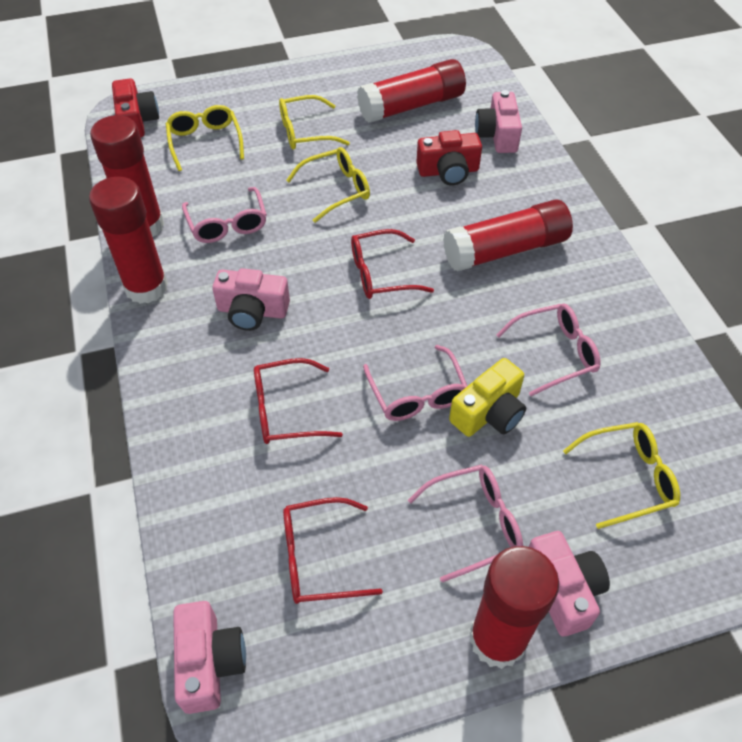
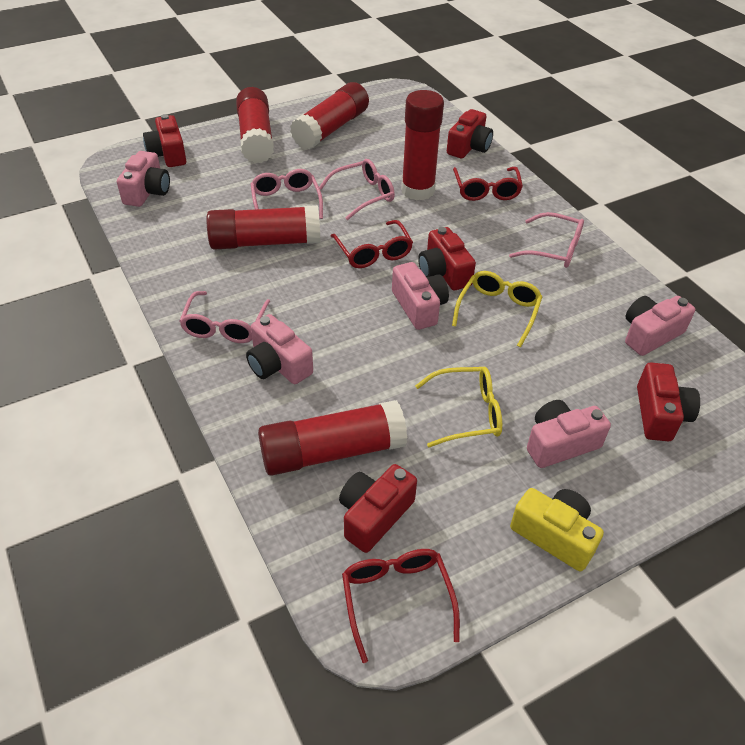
pink camera: [173,601,246,714] [212,268,290,331] [475,90,522,153] [529,531,610,636] = 4 -> [117,151,170,207] [246,314,313,384] [392,262,449,330] [527,400,611,468] [625,296,695,356] = 5
red camera: [112,78,159,137] [416,130,482,185] = 2 -> [143,114,186,167] [339,464,417,553] [418,227,476,290] [447,109,493,159] [637,362,700,441] = 5
yellow glasses: [166,105,244,171] [279,95,350,150] [286,147,370,223] [563,422,680,529] = 4 -> [415,367,502,448] [452,271,542,347] = 2

